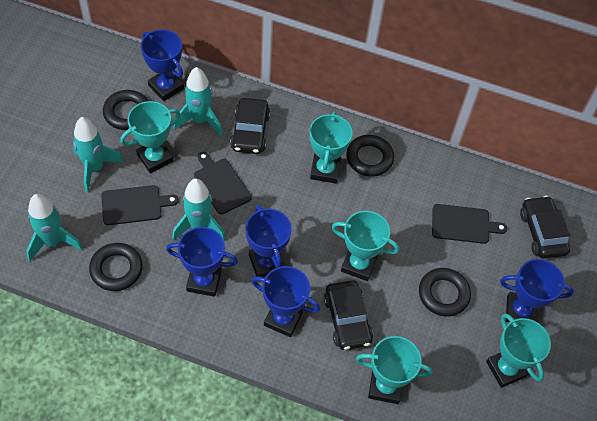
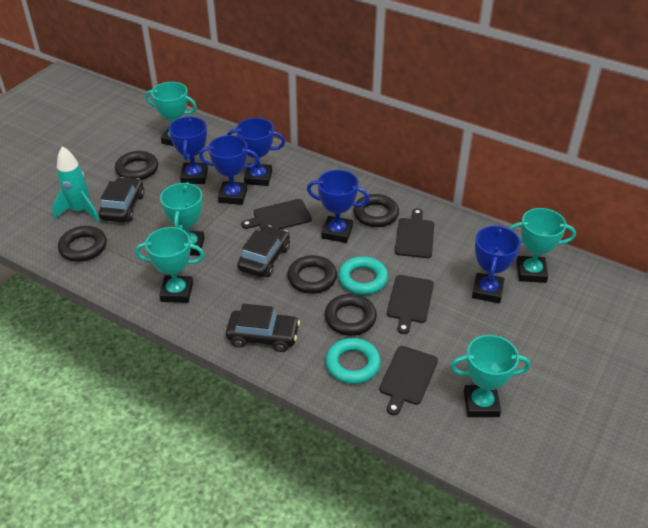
black cutting board: [101,185,179,225] [194,152,252,215] [432,204,507,244] = 3 -> [241,199,312,229] [379,346,438,415] [387,275,434,334] [395,208,434,258] = 4
black ring: [89,243,143,291] [103,90,148,130] [346,135,394,177] [419,268,471,317] = 4 -> [58,226,107,262] [115,151,158,180] [287,255,337,294] [325,294,377,336] [353,194,399,227] = 5
turquoise ring: none = 0 -> [326,338,381,384] [338,256,388,295] = 2
turquoise rocket: [26,194,83,262] [73,117,123,193] [172,179,226,241] [173,67,222,136] = 4 -> [52,146,99,222] = 1

